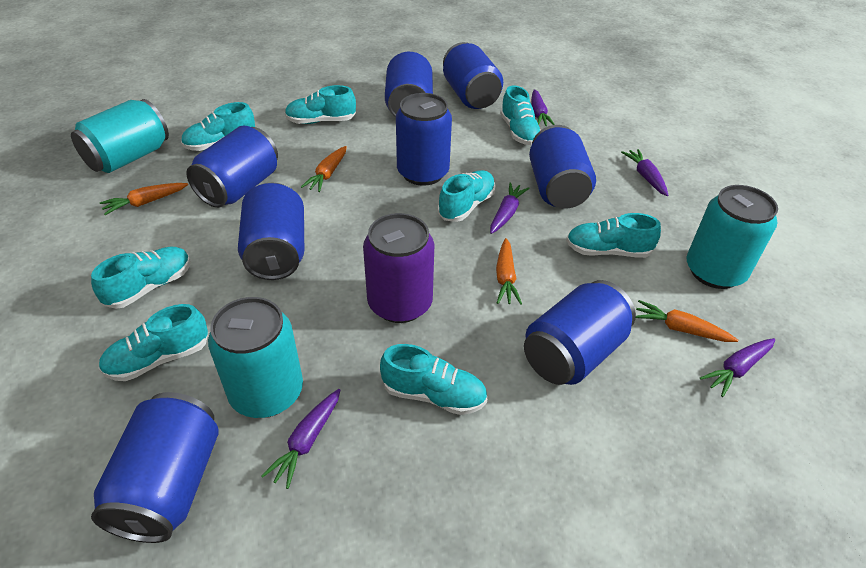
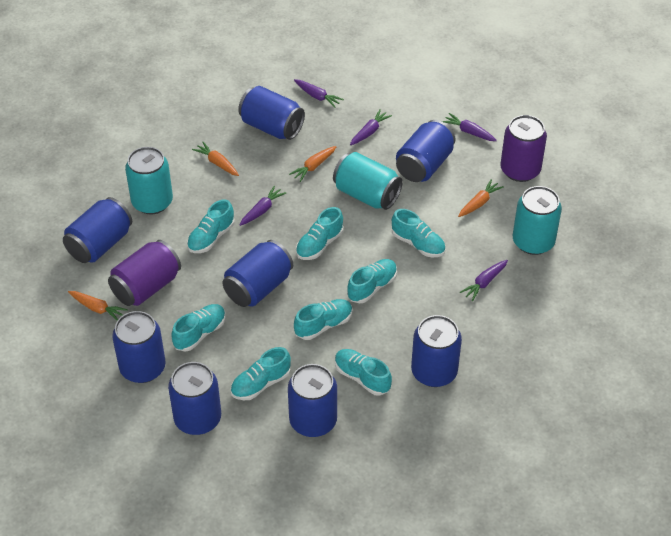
purple can: [363,213,435,323] = 1 -> [108,240,181,306] [500,115,547,182] = 2

